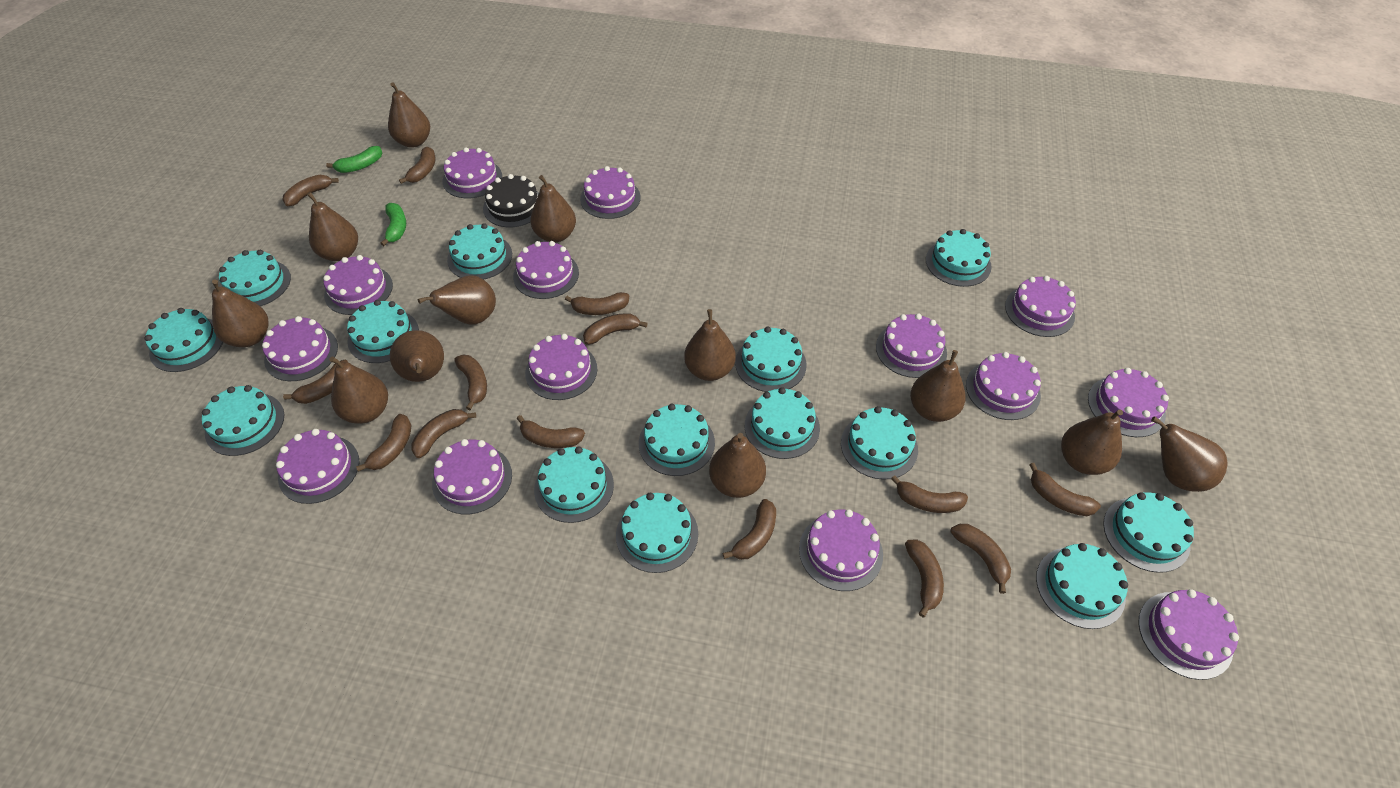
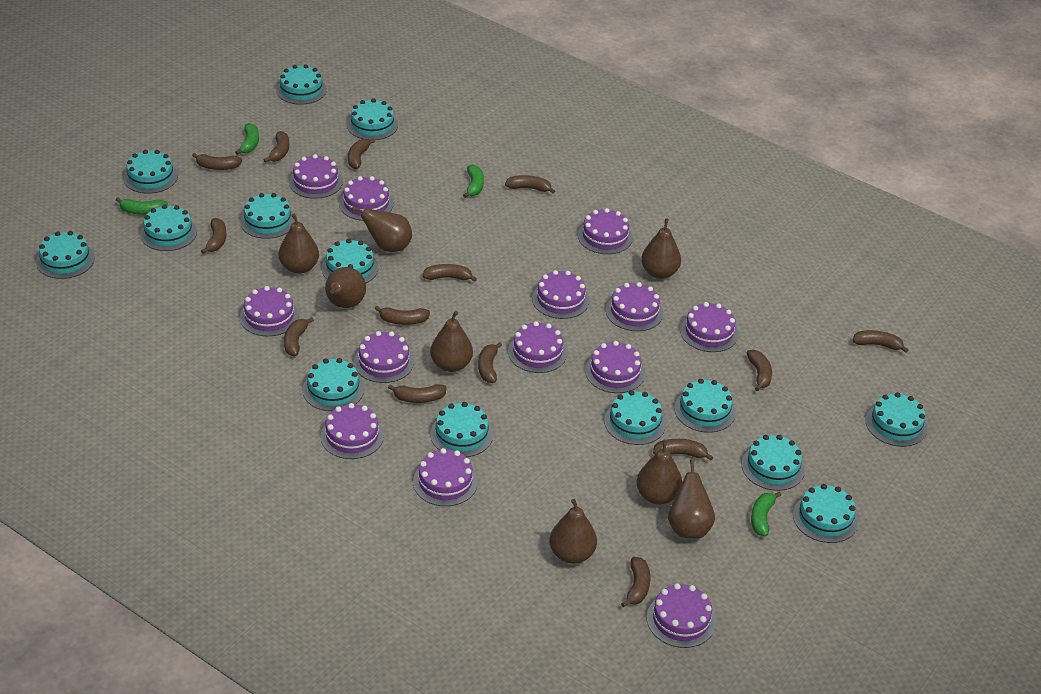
black cake: [483,174,539,227] = 1 -> none = 0
brown pear: [212,280,269,347] [307,192,358,261] [329,356,388,424] [388,82,430,148] [390,330,444,382] [418,275,496,325] [530,175,576,243] [684,309,736,381] [709,433,766,498] [910,350,966,422] [1061,410,1123,475] [1151,416,1228,492] = 12 -> [279,213,319,274] [325,267,366,308] [352,206,412,252] [430,311,473,372] [549,499,597,564] [636,439,683,505] [641,219,681,279] [668,459,715,538] = 8
green banana: [326,146,382,173] [380,203,406,246] = 2 -> [116,198,168,215] [235,123,259,155] [463,164,484,198] [751,491,781,536] = 4
purple cake: [262,316,338,381] [276,429,359,504] [323,255,393,315] [432,439,512,514] [442,147,502,198] [513,241,579,299] [525,334,597,400] [580,166,641,219] [799,509,883,591] [876,314,947,378] [966,352,1041,420] [1005,276,1076,337] [1088,368,1169,437] [1138,589,1239,680] = 14 -> [240,286,299,336] [289,154,343,199] [320,403,384,459] [339,176,394,221] [354,331,414,383] [413,448,478,506] [508,321,567,373] [532,270,589,319] [578,208,633,254] [585,341,645,393] [606,282,663,331] [647,583,716,648] [680,302,738,352] = 13

